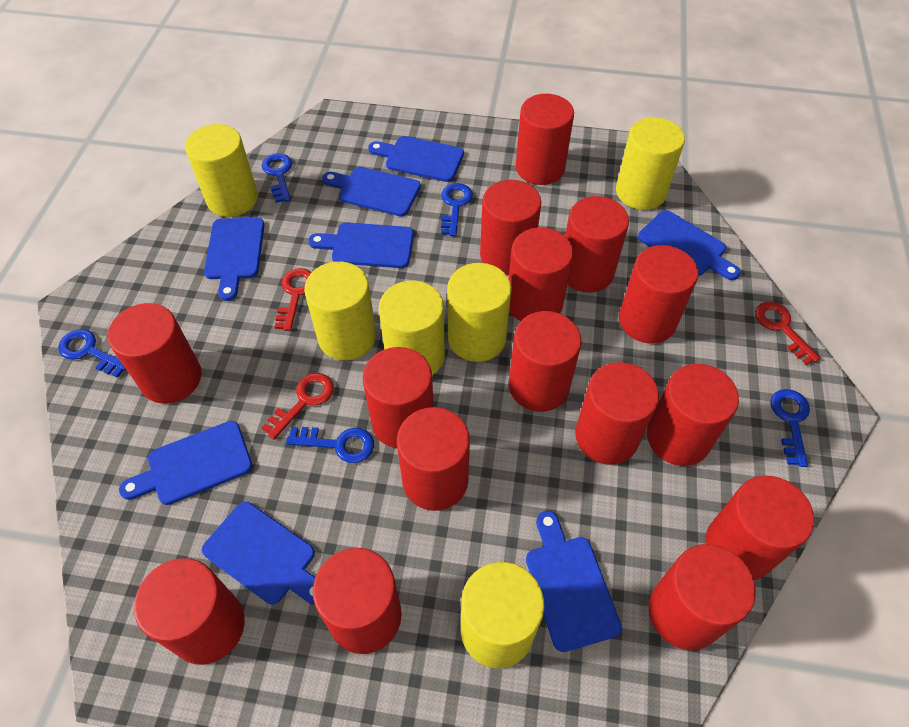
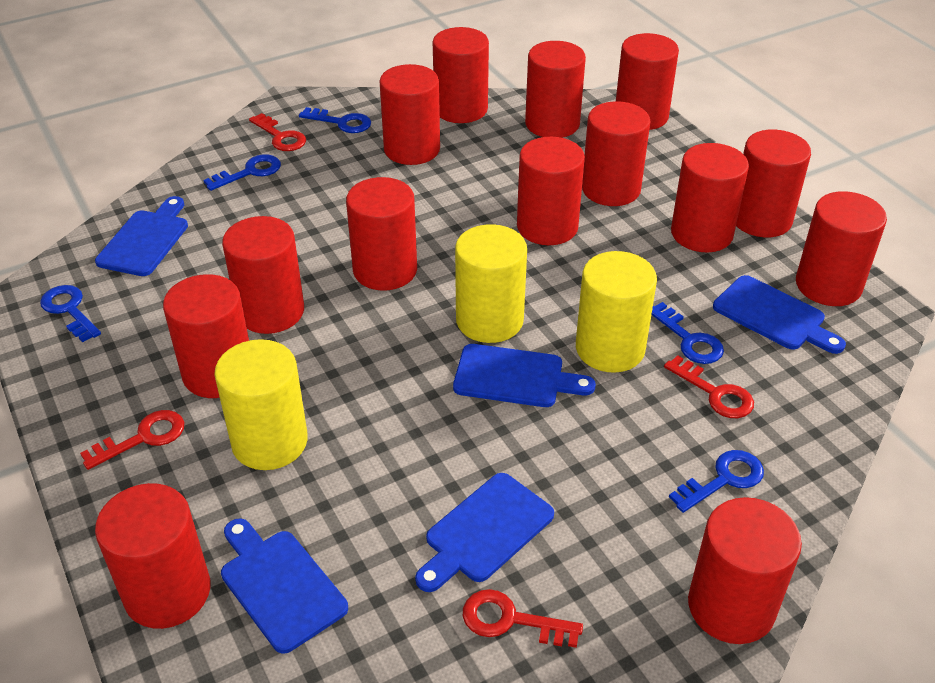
blue cutting board: [119,421,252,505] [202,502,315,605] [204,218,265,301] [308,222,414,268] [322,167,421,216] [368,136,464,182] [526,511,622,652] [638,210,741,280] = 8 -> [95,196,188,276] [221,519,348,654] [415,473,554,592] [453,344,596,407] [713,275,846,354] = 5
red cylinder: [108,303,202,404] [134,558,245,665] [313,548,402,654] [363,347,434,448] [397,407,470,511] [480,180,541,275] [509,228,574,321] [509,311,582,412] [516,94,574,185] [565,196,629,292] [575,362,659,465] [619,245,698,344] [647,364,739,466] [649,544,756,650] [705,476,814,580] = 15 -> [95,483,211,629] [163,274,249,398] [222,216,304,334] [346,177,417,291] [380,64,440,165] [433,27,489,123] [517,137,585,245] [525,41,586,138] [582,102,651,206] [616,33,679,130] [671,143,749,252] [688,497,802,644] [736,130,811,237] [796,191,887,306] = 14
red key: [261,373,334,439] [275,268,312,331] [755,302,821,365] = 3 -> [80,410,184,470] [249,113,306,151] [463,589,583,648] [664,355,754,418] = 4
yellow cylinder: [185,124,258,217] [304,261,376,360] [379,281,445,375] [447,263,511,362] [461,562,544,668] [616,117,685,210] = 6 -> [214,339,308,470] [455,224,527,343] [576,251,657,373] = 3

